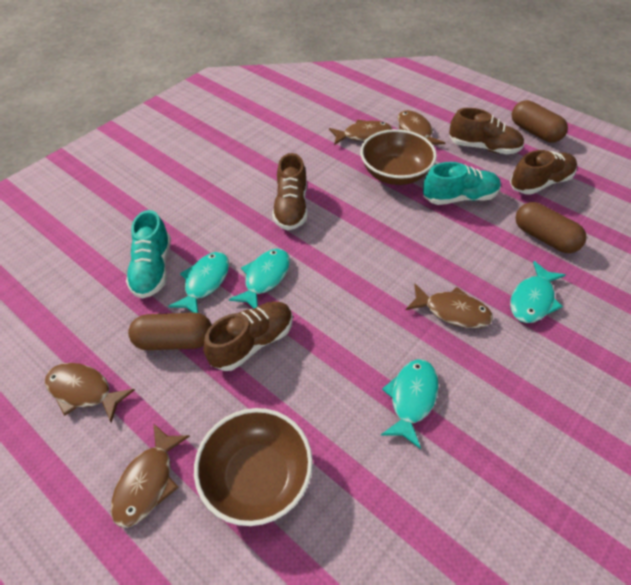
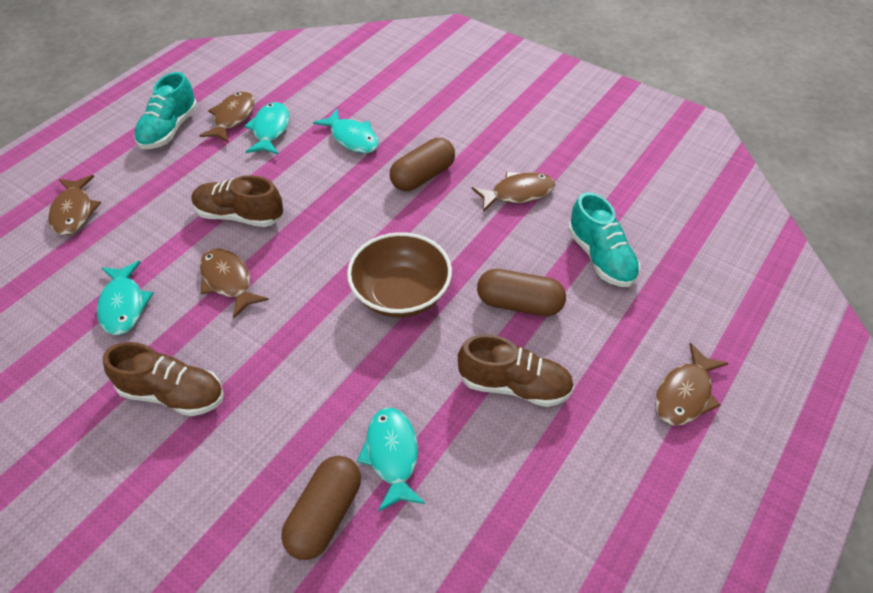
brown bowl: [194,408,313,526] [360,129,437,185] = 2 -> [347,232,452,318] = 1
brown shoe: [203,301,293,371] [272,153,308,230] [449,108,524,154] [510,150,577,195] = 4 -> [103,342,224,416] [192,175,283,227] [458,334,574,407] = 3

